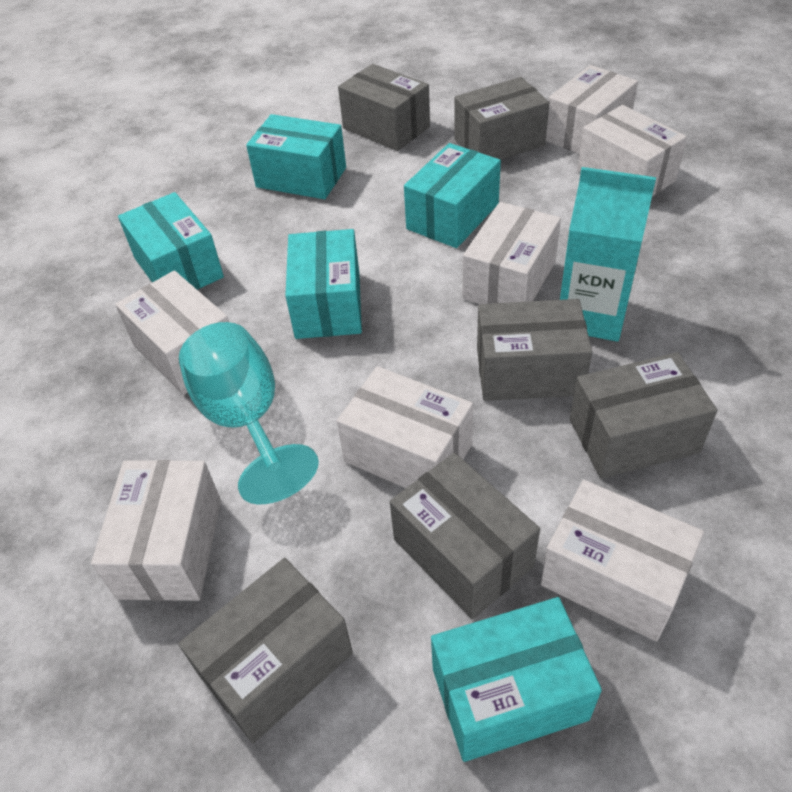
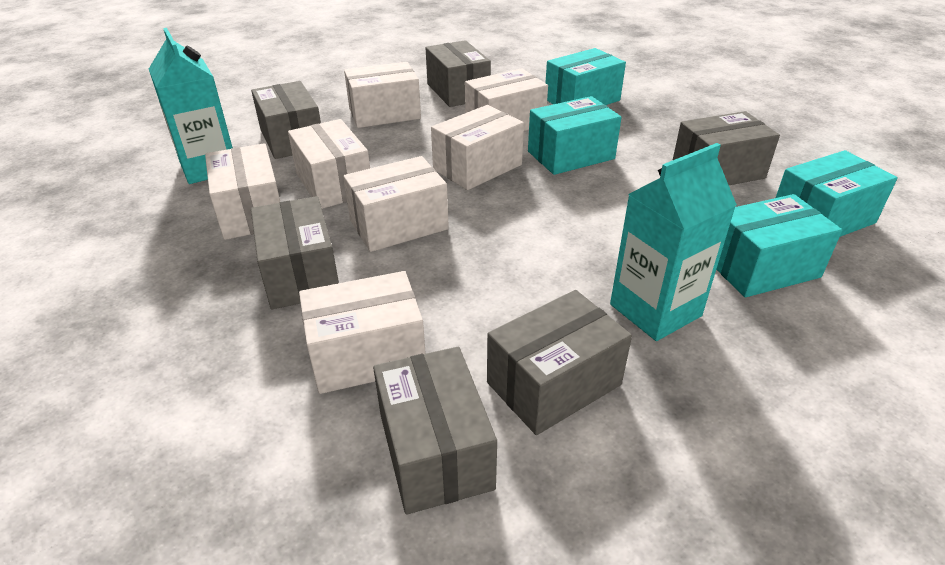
turquoise box: [118,192,224,290] [246,114,346,199] [285,229,362,339] [404,143,501,248] [431,597,602,762] = 5 -> [528,96,622,175] [545,48,626,105] [716,194,842,297] [775,150,898,237] = 4
turquoise carton: [560,167,656,342] = 1 -> [149,28,233,184] [610,143,737,341] = 2
turquoise goblet: [179,322,319,504] = 1 -> none = 0

